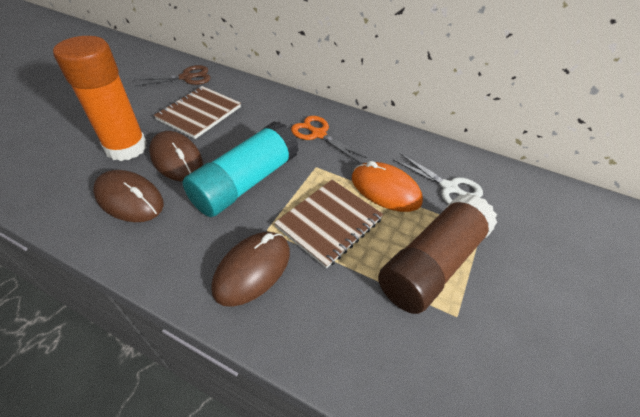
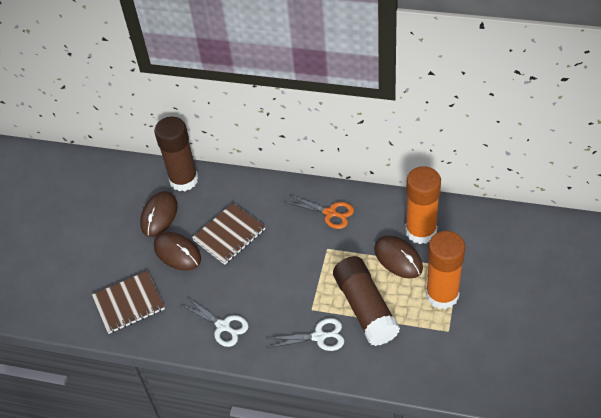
brown glue stick: [378,193,498,314] = 1 -> [154,117,198,191] [333,256,400,346] = 2
brown scissors: [134,65,211,86] = 1 -> none = 0
orange glue stick: [53,36,147,161] = 1 -> [405,166,441,244] [426,231,465,309] = 2
orange mouse: [352,161,423,212] = 1 -> none = 0
turquoise glue stick: [182,121,299,217] = 1 -> none = 0
white scissors: [393,153,483,204] = 1 -> [180,297,249,347] [266,318,345,351] = 2

